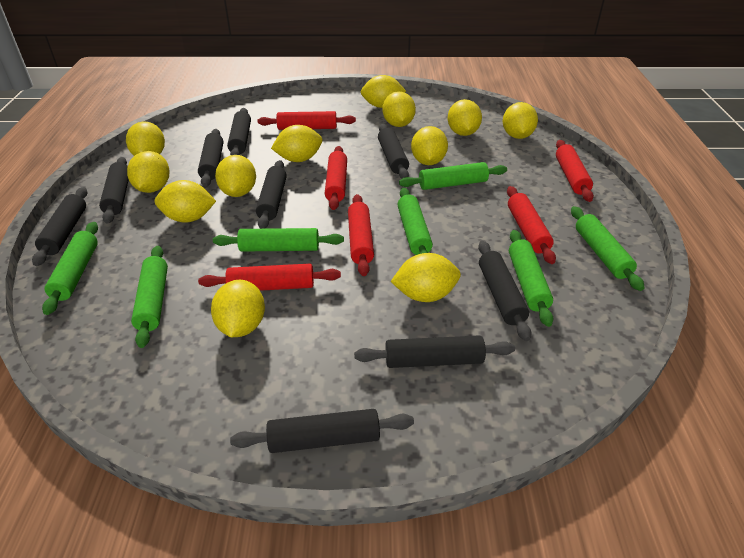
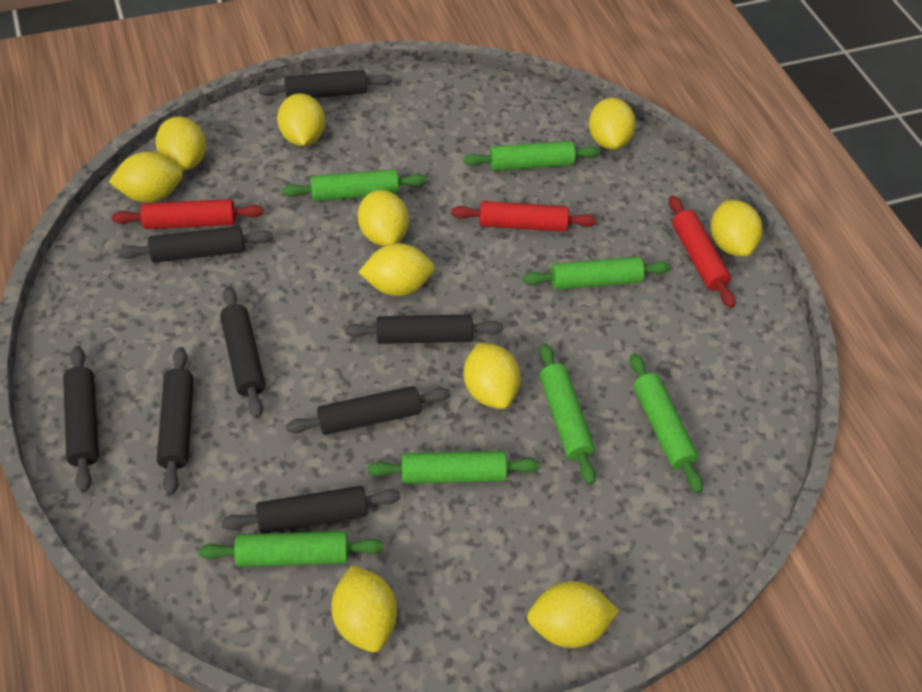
black rolling pin: [32,187,87,266] [99,157,129,224] [198,129,223,187] [227,108,251,155] [230,409,414,453] [256,160,287,229] [354,335,515,368] [378,124,409,179] [478,241,532,341] = 9 -> [63,346,99,492] [118,226,273,263] [157,347,193,495] [220,286,265,418] [221,486,401,534] [259,70,392,98] [286,386,451,435] [345,315,503,344] = 8
red rolling pin: [198,264,341,291] [258,111,356,130] [325,146,347,210] [348,194,374,276] [507,186,556,264] [556,140,594,202] = 6 -> [112,199,264,229] [451,201,597,232] [669,195,736,308] = 3
yellow lemon: [126,121,165,156] [127,151,170,193] [155,180,216,223] [211,280,265,337] [215,155,256,197] [271,125,322,162] [361,75,406,108] [382,91,416,127] [391,253,461,302] [411,126,448,165] [448,99,482,136] [503,102,538,139] = 12 -> [109,152,183,203] [155,117,206,170] [277,93,325,146] [331,565,397,652] [358,190,409,246] [359,243,435,296] [464,343,521,409] [527,581,619,648] [589,98,636,150] [711,200,763,257] = 10

